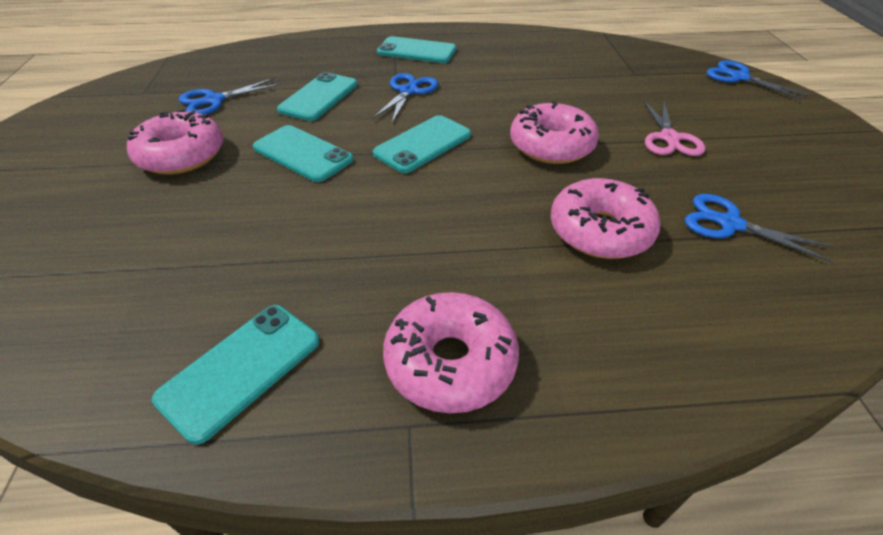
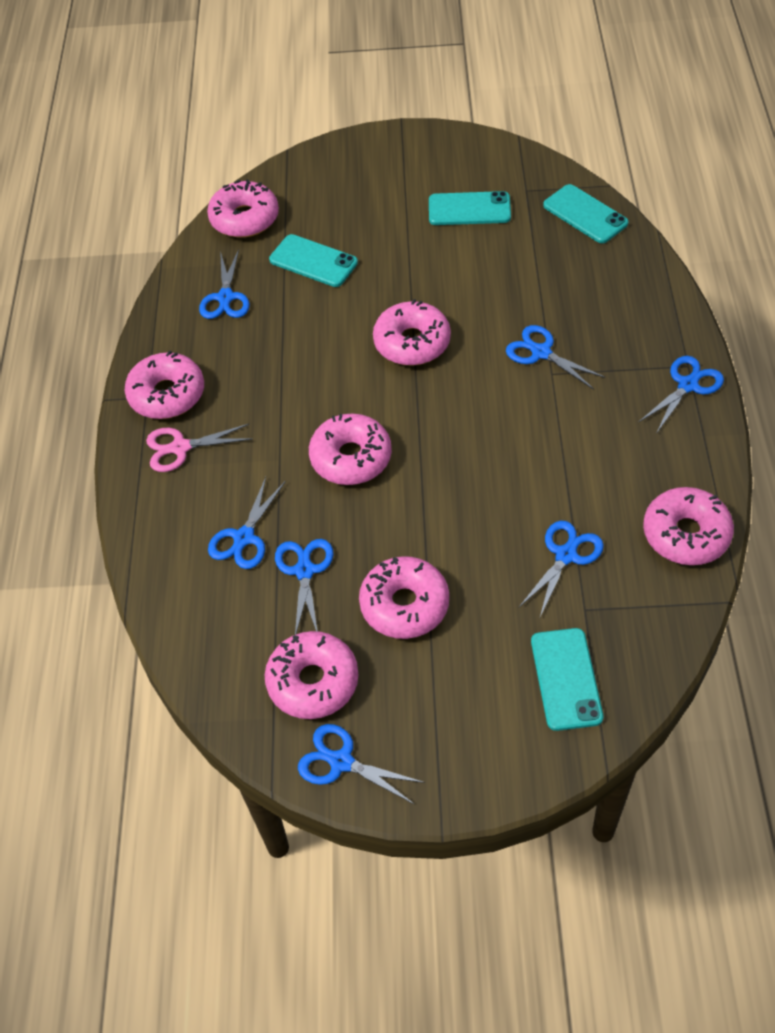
blue scissors: [179,78,281,115] [373,73,438,123] [685,194,834,263] [707,60,810,100] = 4 -> [199,249,250,319] [208,477,285,569] [275,539,334,635] [298,724,425,805] [506,325,605,389] [519,521,604,617] [639,356,724,434] = 7
pink donut: [127,109,224,174] [383,292,519,413] [510,101,599,164] [551,178,661,259] = 4 -> [125,350,204,419] [207,179,279,238] [265,631,359,719] [309,413,392,485] [359,556,449,639] [373,299,451,366] [643,487,734,565] = 7
turquoise phone: [152,305,320,445] [253,125,354,182] [277,72,357,121] [373,115,471,173] [377,36,456,63] = 5 -> [269,234,358,287] [429,191,511,225] [531,628,603,731] [543,184,629,243] = 4

